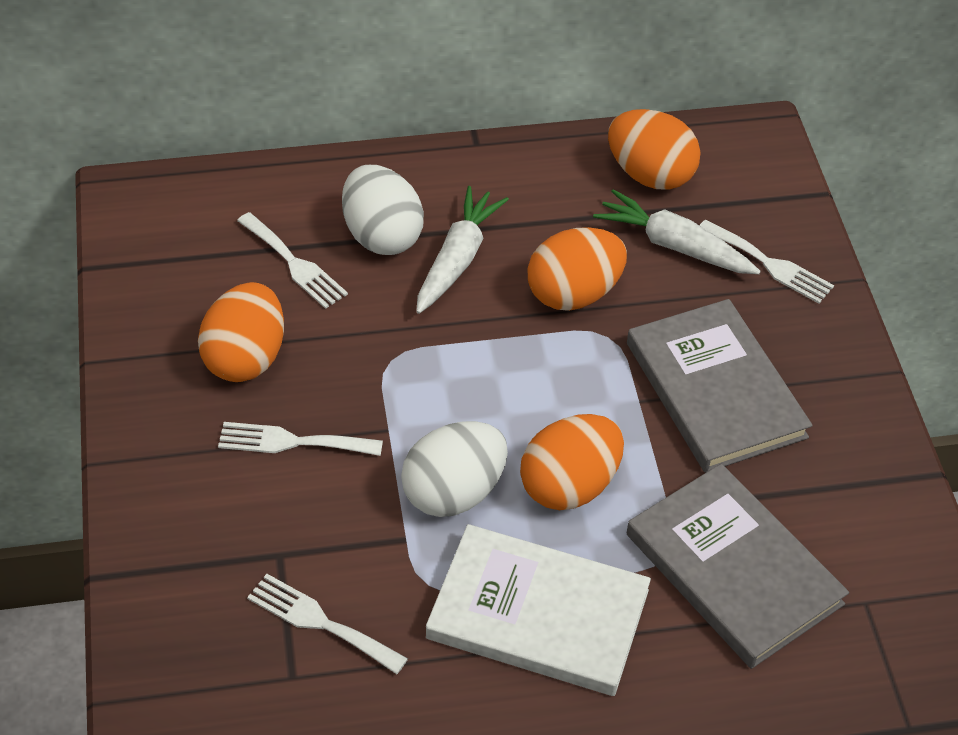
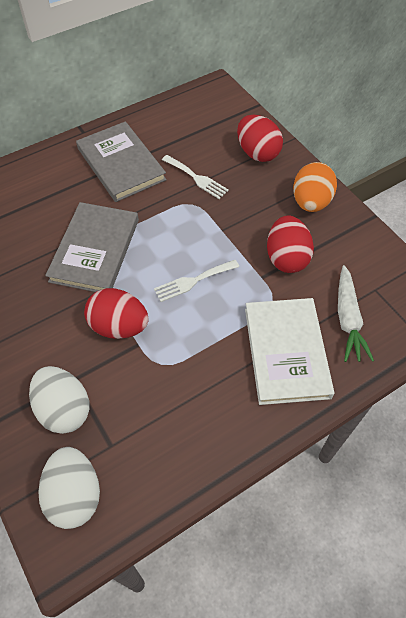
orange egg: [198,282,284,382] [520,414,624,510] [528,227,627,311] [608,109,701,190] = 4 -> [293,162,337,212] = 1
red egg: none = 0 -> [84,288,149,339] [237,115,283,162] [267,216,314,273] = 3
white carrot: [416,186,509,314] [593,189,761,274] = 2 -> [338,265,374,362] = 1
white fork: [218,422,383,456] [237,212,348,309] [247,574,408,674] [699,220,834,304] = 4 -> [154,260,239,302] [162,155,229,199] = 2

